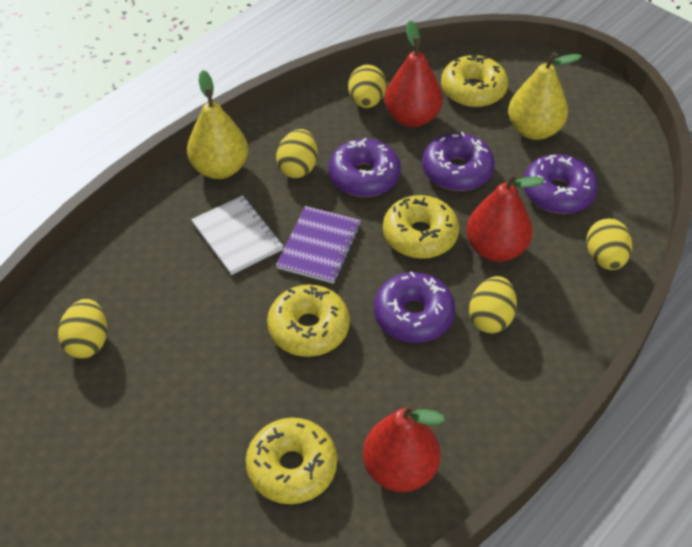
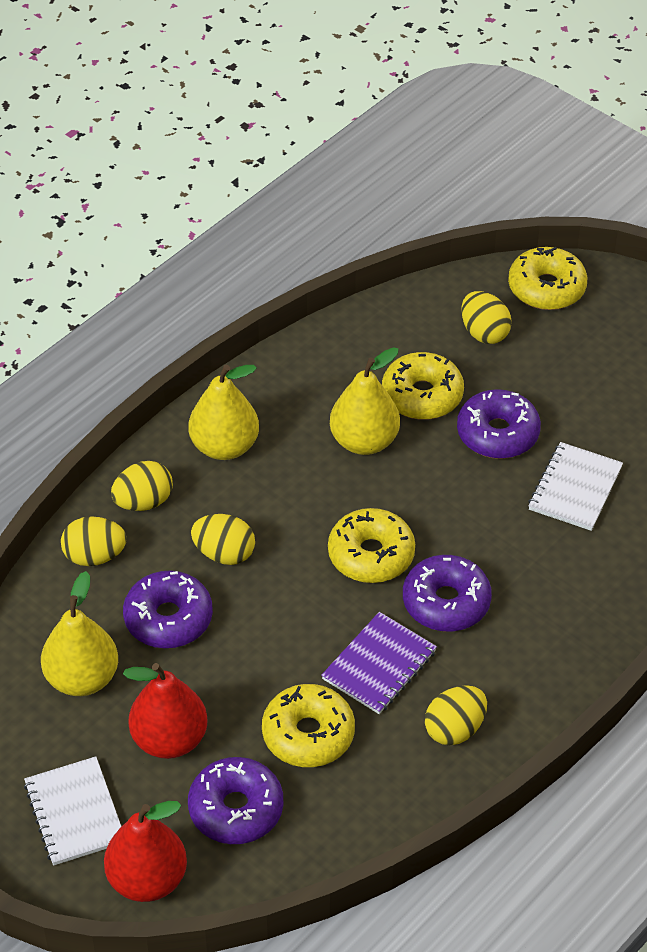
red pear: [363,403,445,492] [385,21,443,127] [466,173,545,262] = 3 -> [104,801,187,902] [123,663,208,759] = 2
white notebook: [191,195,284,275] = 1 -> [24,756,121,866] [528,442,623,531] = 2
yellow pear: [187,70,248,179] [508,52,582,140] = 2 -> [41,571,118,696] [189,365,259,460] [330,347,400,455] = 3

